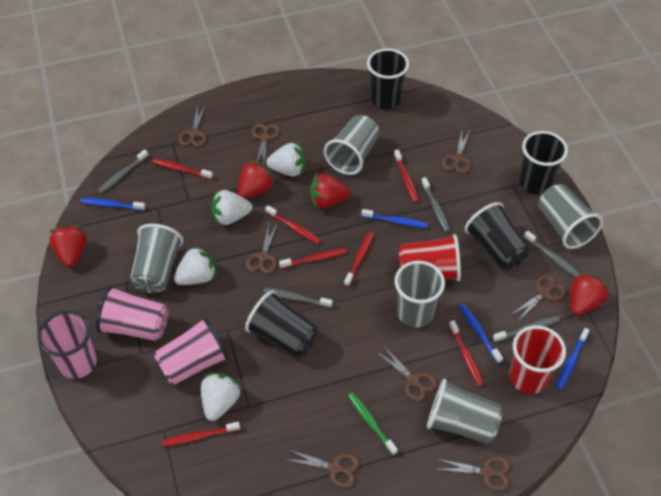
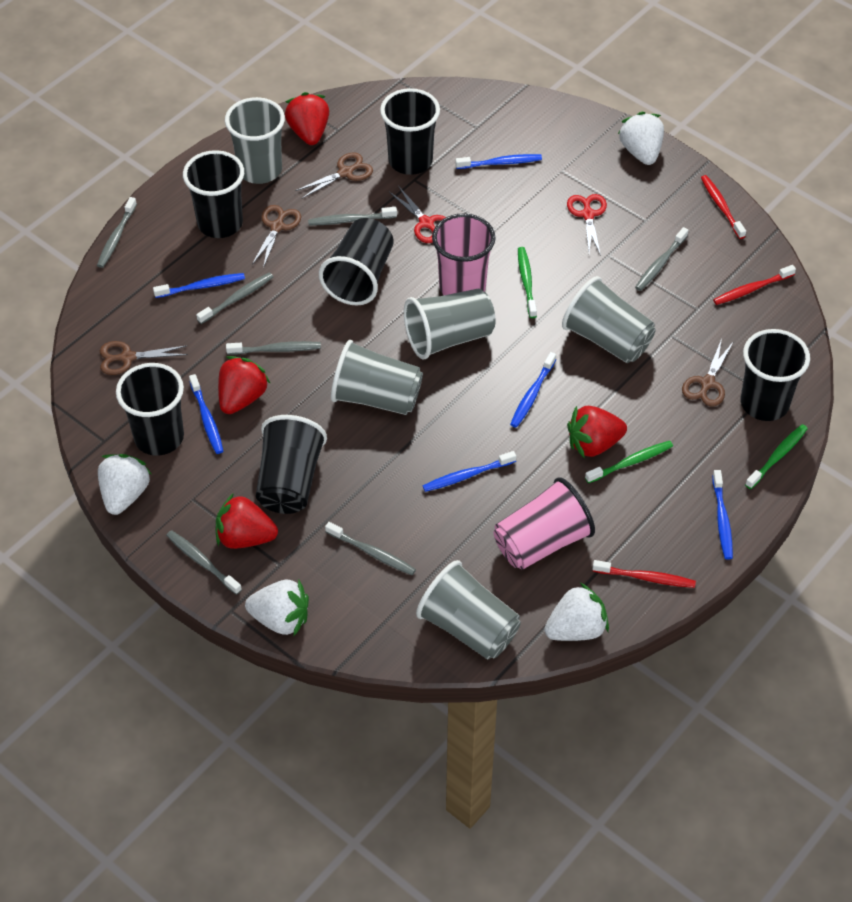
black cup: [245,290,318,358] [367,48,409,109] [465,202,530,270] [519,131,568,194] = 4 -> [116,363,184,456] [183,150,244,238] [256,415,327,514] [319,218,394,306] [380,88,440,175] [741,329,810,421] = 6
blue toothbrush: [80,198,145,211] [361,209,428,228] [460,304,503,363] [556,328,590,390] = 4 -> [153,273,245,298] [189,374,223,454] [422,451,516,492] [455,154,542,169] [510,352,556,428] [712,470,733,560] = 6
brown scissors: [178,104,206,147] [246,222,278,274] [252,123,280,166] [285,450,360,488] [377,346,437,401] [436,456,511,491] [442,131,471,173] [511,275,567,321] = 8 -> [100,341,188,375] [252,205,301,268] [295,152,373,198] [682,339,734,406] = 4
green toothbrush: [348,393,398,455] = 1 -> [518,247,537,318] [585,441,673,483] [745,424,808,489] = 3
grey toothbrush: [98,149,149,193] [263,288,333,308] [421,177,450,232] [493,316,560,342] [524,231,581,277] = 5 -> [97,197,137,268] [166,530,242,595] [196,272,273,324] [226,341,321,355] [308,207,397,226] [325,522,416,575] [635,227,688,291] = 7
pink cup: [37,311,97,379] [96,285,168,341] [154,317,229,385] = 3 -> [432,213,496,295] [493,477,595,570] = 2
red cup: [399,234,461,281] [509,325,566,394] = 2 -> none = 0
red scissors: none = 0 -> [389,186,446,243] [567,194,607,256] = 2
red toothbrush: [153,159,213,179] [162,422,240,446] [265,205,321,244] [279,248,347,269] [344,232,374,287] [394,150,419,202] [449,320,484,387] = 7 -> [592,560,696,588] [701,175,746,239] [713,265,796,305] = 3

